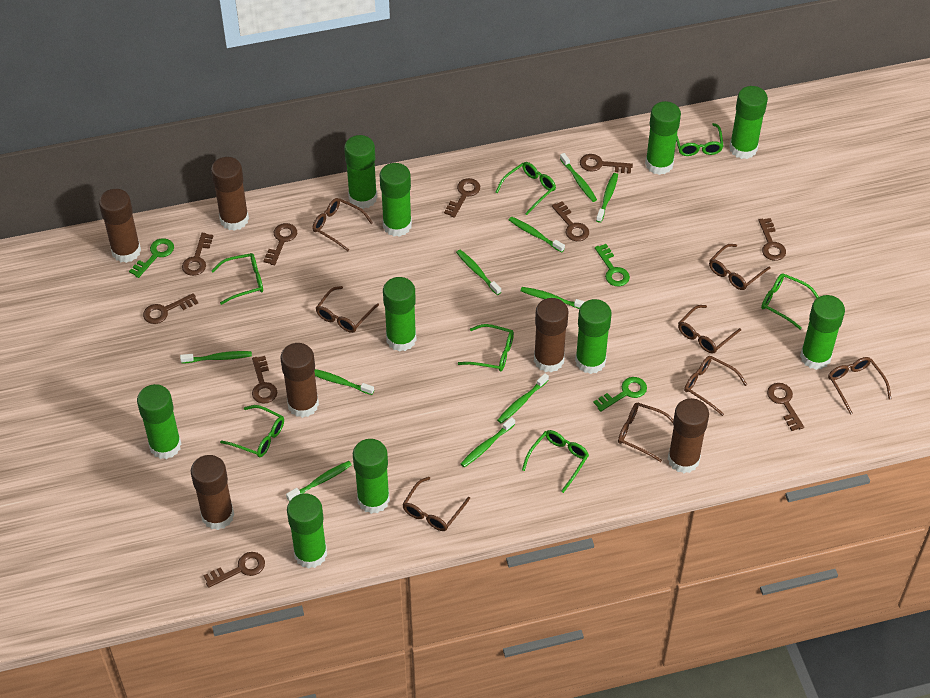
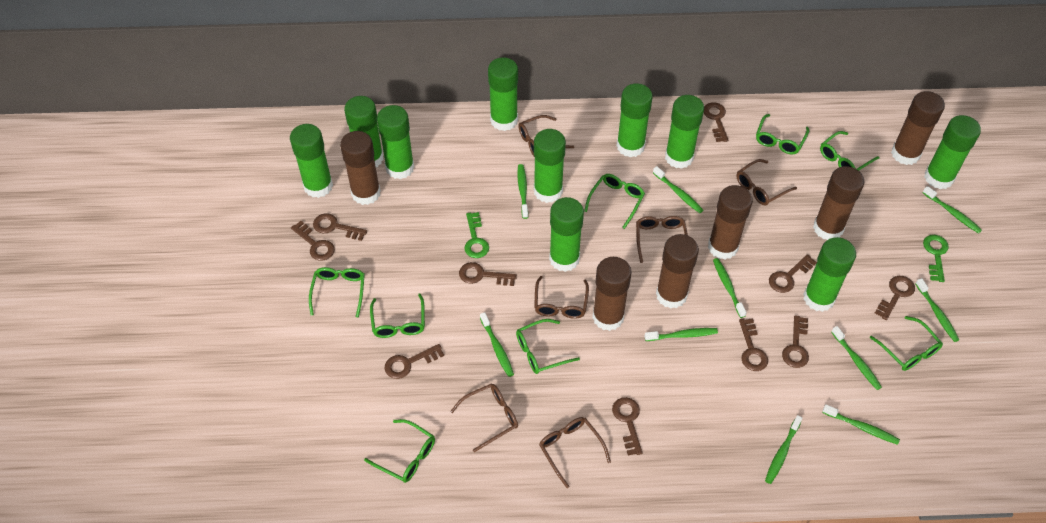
brown glasses: [312,198,373,251] [316,286,379,333] [403,477,470,531] [618,403,673,462] [678,305,741,354] [684,356,747,416] [709,244,771,290] [828,357,891,415] = 8 -> [450,383,518,452] [518,115,574,156] [534,276,589,319] [539,417,611,488] [636,216,688,263] [736,159,797,206] = 6
green glasses: [211,253,263,305] [220,405,284,457] [458,324,514,372] [496,162,556,215] [522,430,589,493] [676,123,724,156] [761,273,819,330] = 7 -> [309,267,365,318] [364,419,435,483] [370,294,425,338] [516,319,580,374] [584,174,645,229] [756,114,809,154] [820,131,879,171] [870,316,943,371] = 8
green key: [129,238,174,278] [593,377,647,412] [595,244,630,286] = 3 -> [464,212,489,258] [923,235,949,282] = 2

